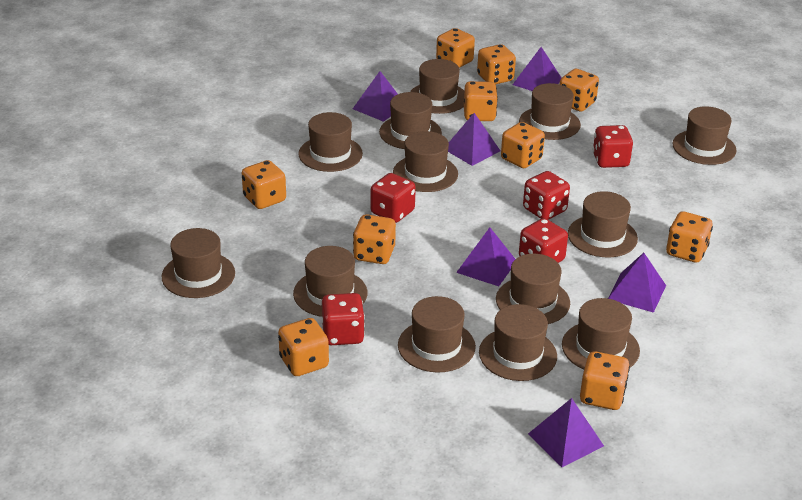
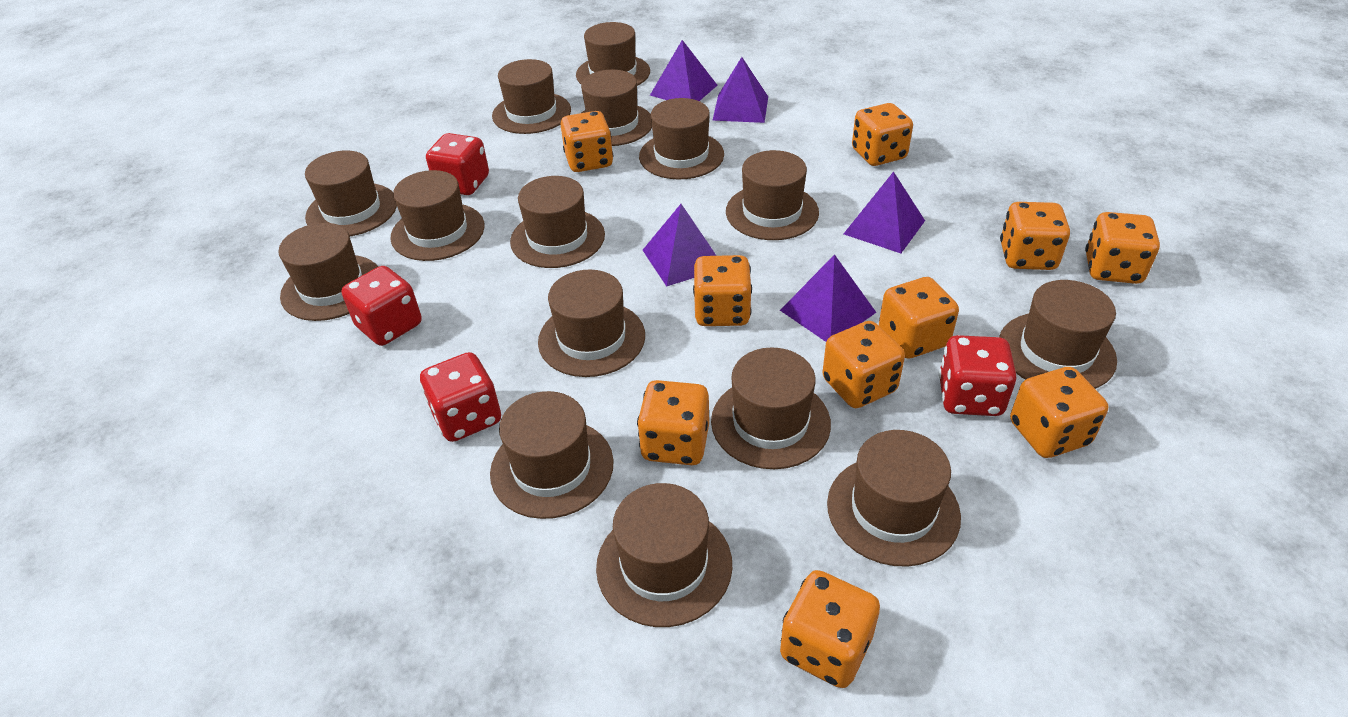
brown hat: [162,228,235,298] [293,246,368,317] [298,112,363,172] [379,92,442,149] [393,131,458,192] [398,296,476,372] [410,59,464,114] [479,304,557,381] [496,254,570,324] [519,83,581,140] [562,298,640,370] [568,191,638,257] [672,106,737,165] = 13 -> [278,223,378,321] [305,150,397,236] [390,170,485,261] [490,391,614,519] [492,59,571,134] [510,176,605,268] [538,269,645,377] [576,22,650,86] [581,70,652,146] [596,483,732,627] [639,98,724,179] [711,348,831,469] [726,150,819,240] [827,430,961,567] [999,280,1117,389] = 15
purple pyramid: [353,71,398,122] [448,113,500,166] [456,228,515,286] [512,47,562,91] [528,398,604,467] [608,252,666,313] = 6 -> [643,204,717,286] [650,40,717,101] [712,57,768,123] [780,254,877,342] [844,171,925,253] = 5
red dice: [322,293,365,345] [371,173,416,223] [519,218,568,263] [523,171,570,220] [593,125,633,168] = 5 -> [342,266,422,346] [420,352,501,442] [426,133,489,195] [938,335,1016,416] = 4

